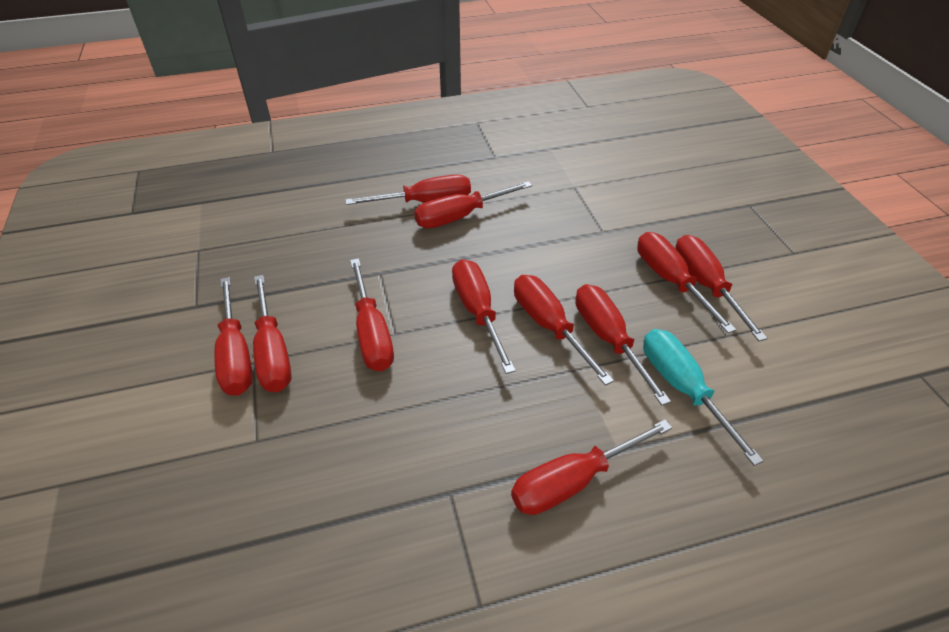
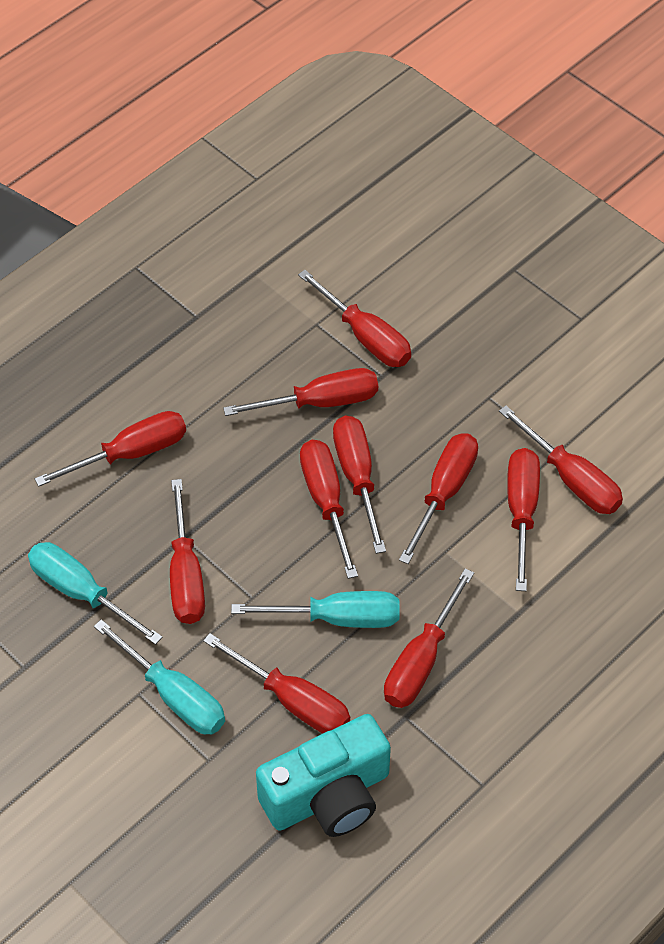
turquoise camera: none = 0 -> [256,714,391,837] = 1
turquoise screwdriver: [643,329,764,466] = 1 -> [28,542,163,645] [94,619,225,734] [231,591,400,628] = 3

